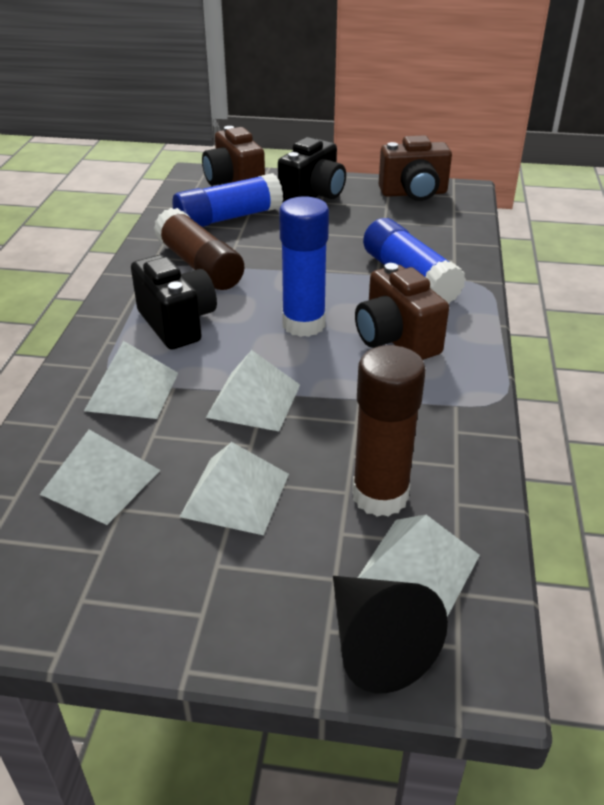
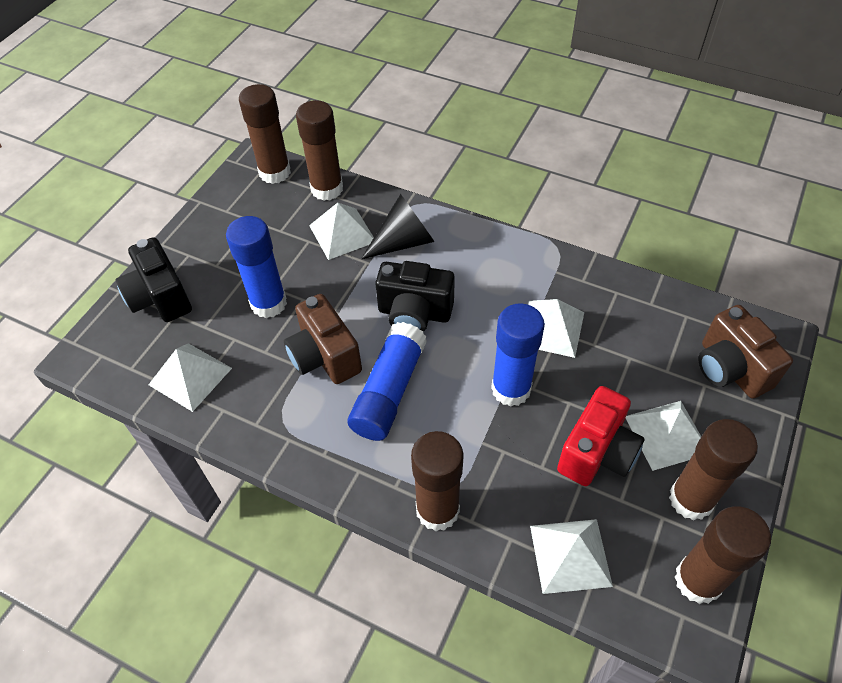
brown camera: [202,126,265,186] [355,263,449,360] [379,135,452,201] = 3 -> [284,294,362,384] [699,305,793,399] = 2
brown glue stick: [154,208,244,290] [352,345,426,517] = 2 -> [239,84,291,184] [296,100,343,201] [411,431,464,531] [669,419,758,521] [674,506,771,604] = 5
red camera: none = 0 -> [557,386,645,486] = 1

